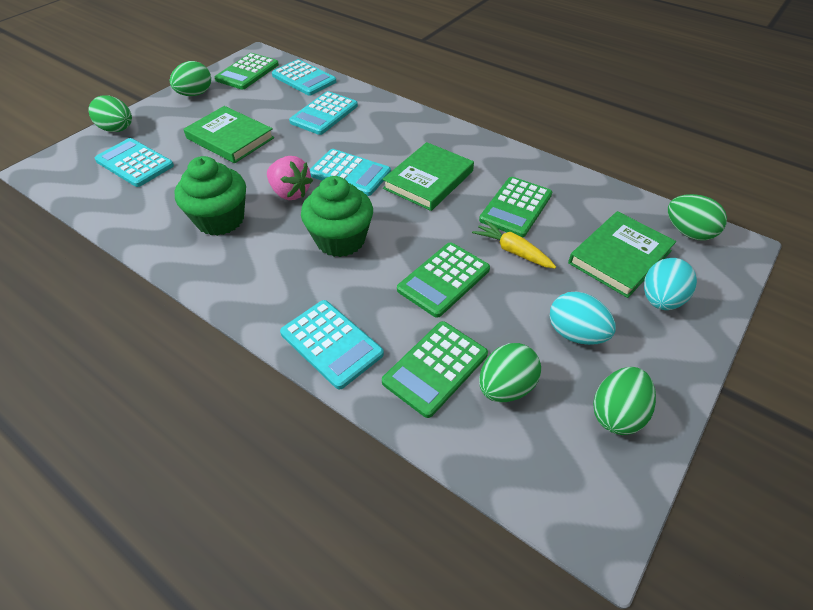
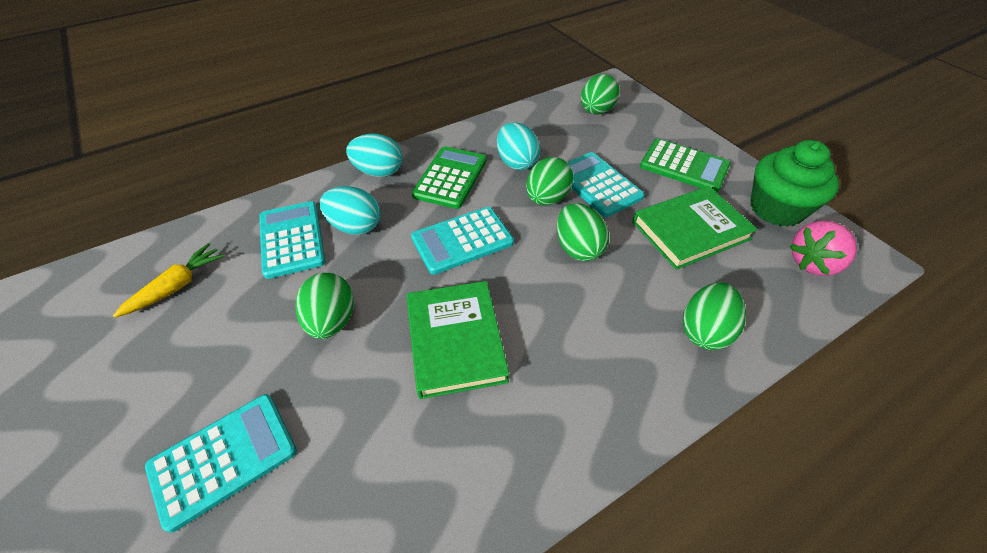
green book: [184,106,274,163] [382,142,474,211] [568,211,676,298] = 3 -> [406,281,509,399] [633,186,758,270] = 2
green calculator: [215,53,279,90] [382,321,488,418] [397,242,490,318] [479,177,552,237] = 4 -> [412,146,486,209] [640,139,731,192] = 2
green cupcake: [174,156,246,236] [301,176,373,257] = 2 -> [750,140,839,227] = 1
turquoise calculator: [95,138,174,187] [272,59,336,96] [280,300,384,389] [289,91,358,135] [310,149,391,196] = 5 -> [145,394,297,533] [259,201,325,279] [411,207,514,275] [567,152,644,217] = 4
turquoise egg: [550,292,616,345] [644,258,697,310] = 2 -> [319,186,380,235] [346,134,403,177] [497,122,540,170] = 3

